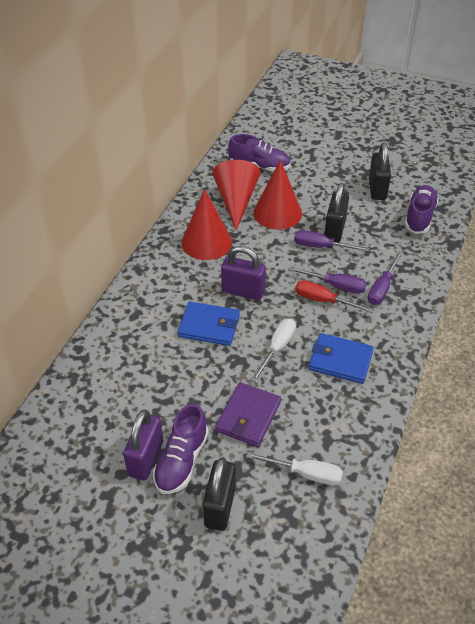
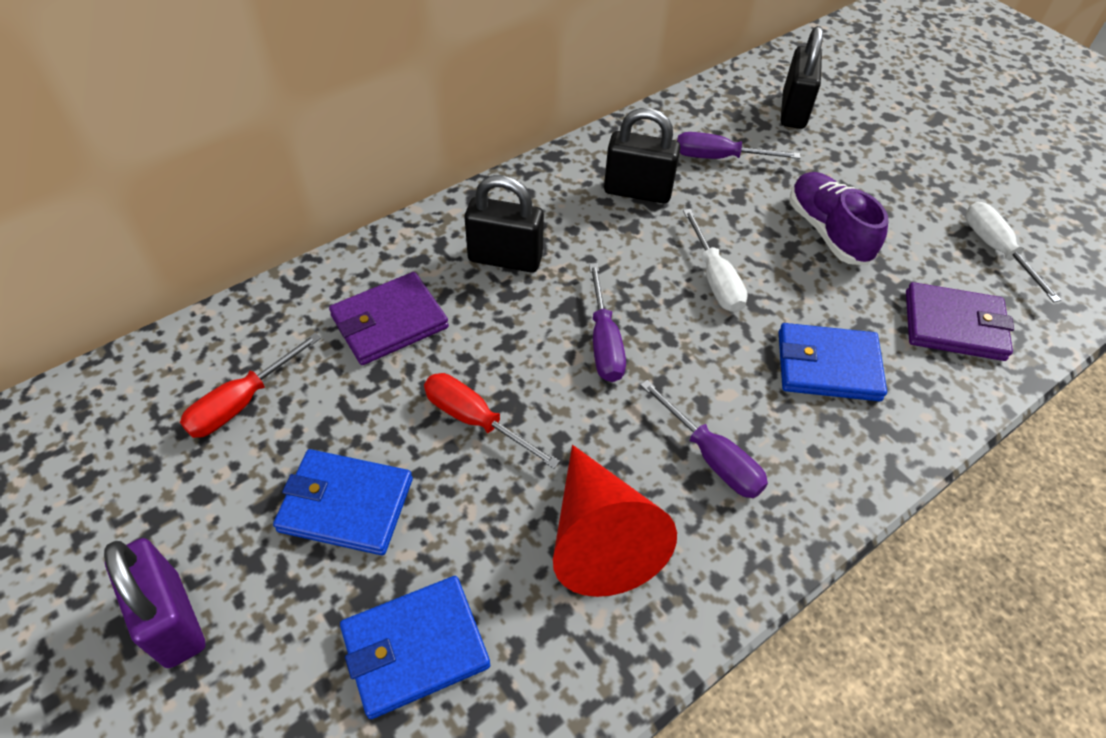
blue wallet: [178,302,240,346] [309,333,374,384] = 2 -> [273,449,413,555] [340,576,490,719] [778,323,887,401] = 3
purple padlock: [123,410,163,480] [221,246,266,300] = 2 -> [104,538,205,668] = 1
purple shoe: [153,404,209,494] [228,134,291,172] [405,185,439,234] = 3 -> [790,172,888,265] = 1
purple wallet: [215,382,281,447] = 1 -> [329,272,449,365] [906,282,1014,361] = 2
red cone: [181,189,232,260] [212,160,261,231] [253,160,302,230] = 3 -> [553,445,677,597] = 1
red screwdriver: [295,280,374,313] = 1 -> [180,333,321,438] [424,373,560,469] = 2

